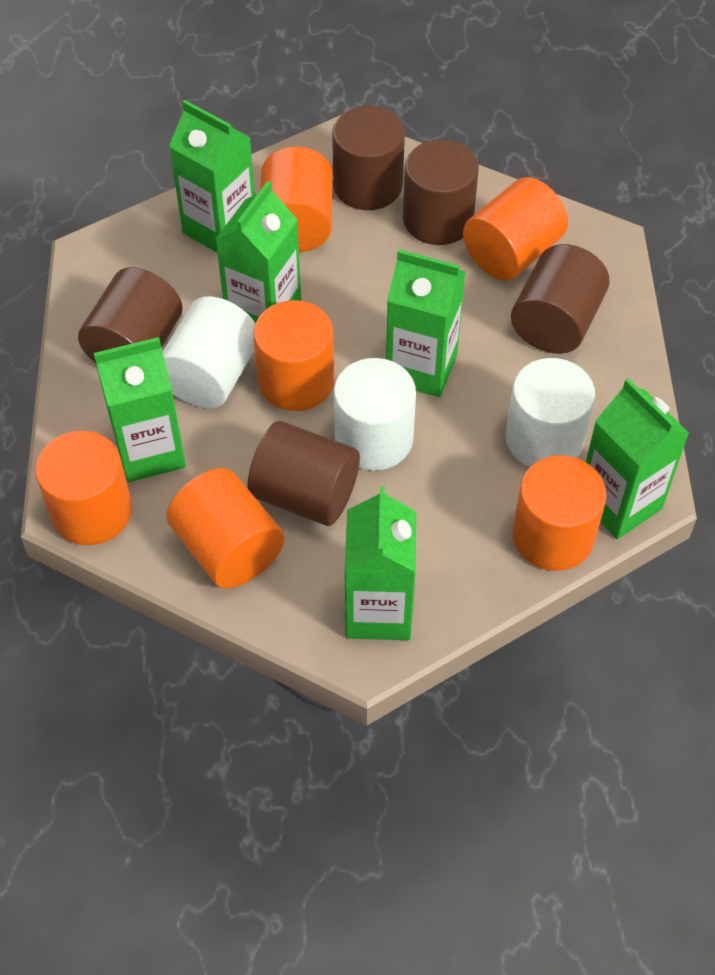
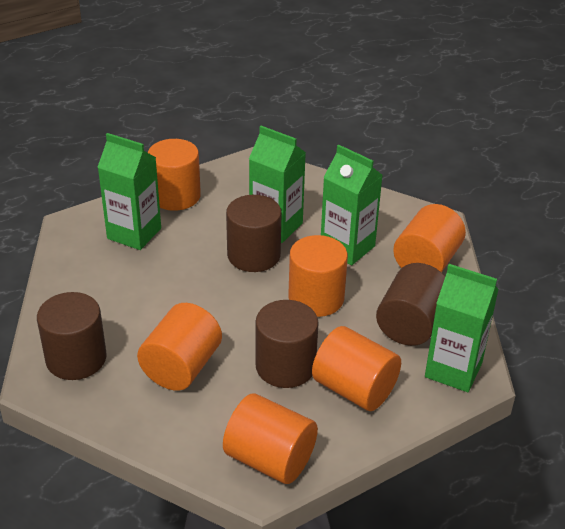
brown cylinder: [78,267,183,363] [248,421,360,526] [332,106,405,210] [403,140,479,245] [511,244,610,354] = 5 -> [37,292,106,380] [226,195,282,272] [255,300,318,388] [376,263,445,346] = 4
green carton: [94,337,186,482] [169,100,255,253] [215,181,301,323] [345,486,416,640] [386,249,465,397] [586,379,689,539] = 6 -> [97,133,161,250] [249,126,306,243] [321,145,383,265] [425,264,499,392] = 4
white cylinder: [162,296,255,408] [334,358,416,471] [506,358,595,467] = 3 -> none = 0

